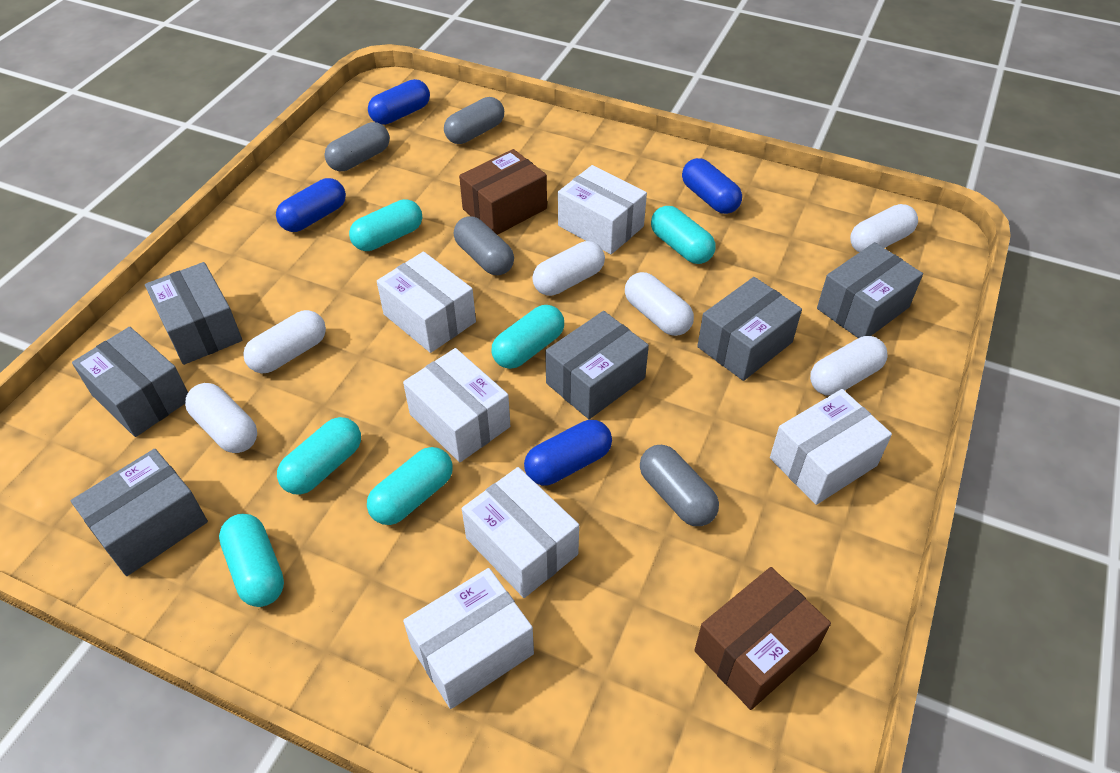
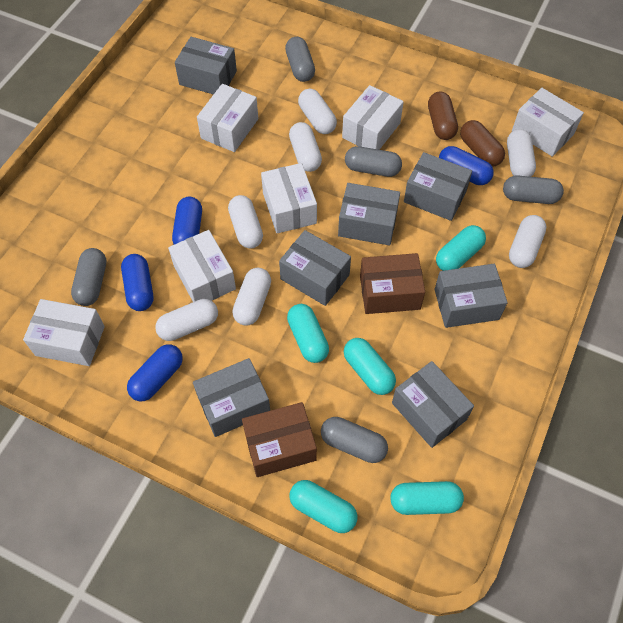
brown capsule: none = 0 -> [428,92,458,140] [460,120,505,167] = 2
grey box: [71,449,208,576] [72,327,188,437] [145,262,242,365] [545,311,649,419] [697,277,802,381] [817,242,923,338] = 6 -> [175,37,237,95] [193,358,270,437] [279,230,351,306] [338,183,400,245] [392,361,474,448] [404,152,472,221] [434,264,508,328] = 7
grey capsule: [325,122,390,171] [444,97,504,144] [454,216,514,275] [640,445,719,526] = 4 -> [71,248,106,306] [285,37,315,82] [321,417,388,463] [345,146,402,177] [503,175,564,204] = 5
turquoise capsule: [219,514,284,607] [277,417,361,495] [349,199,422,251] [367,447,453,525] [491,305,564,369] [651,206,716,264] = 6 -> [287,304,329,363] [289,480,357,533] [344,338,396,395] [390,481,464,515] [436,225,486,271] = 5
white capsule: [185,383,257,453] [243,310,326,373] [532,241,605,296] [625,272,694,336] [810,336,888,395] [850,204,918,252] = 6 -> [155,299,218,341] [228,195,263,249] [232,268,271,326] [289,122,322,172] [298,89,337,134] [507,129,536,177] [509,215,546,268] = 7

